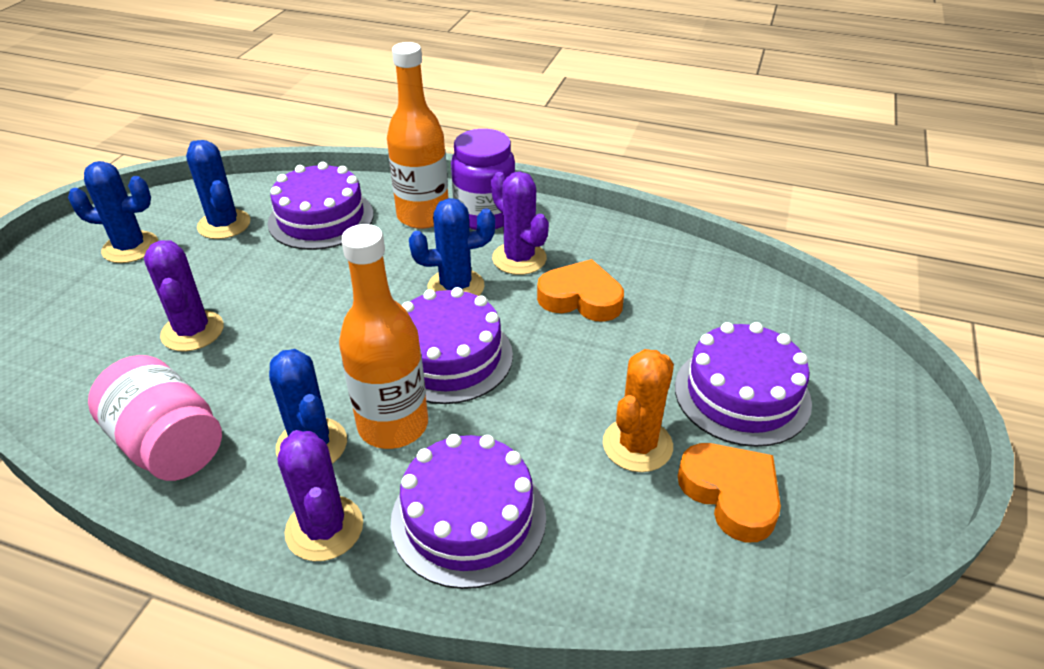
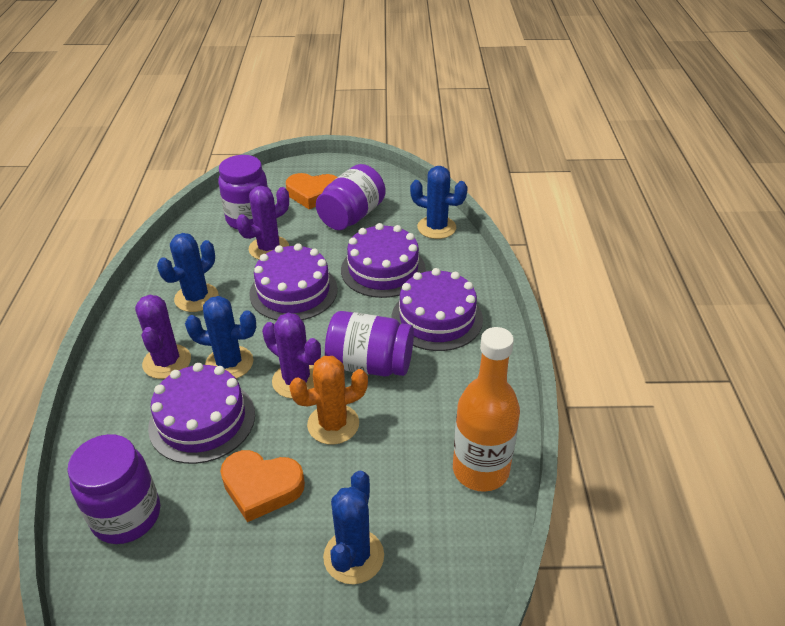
orange bottle: [339,224,428,449] [387,42,448,229] = 2 -> [453,327,520,492] = 1
pink jar: [88,355,222,481] = 1 -> none = 0
purple jar: [451,129,515,230] = 1 -> [67,434,160,544] [218,155,268,230] [316,164,386,230] [325,311,414,377] = 4

